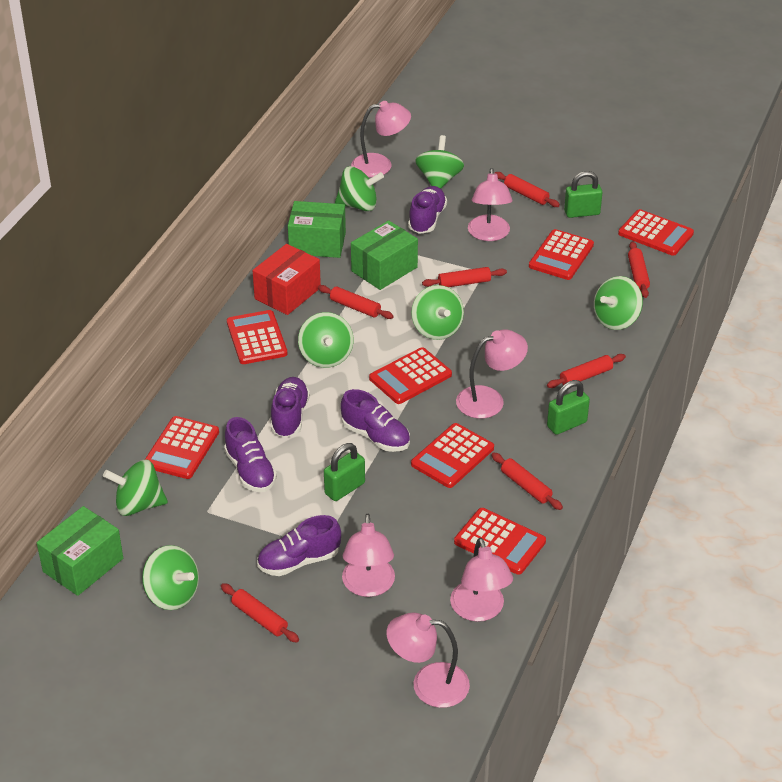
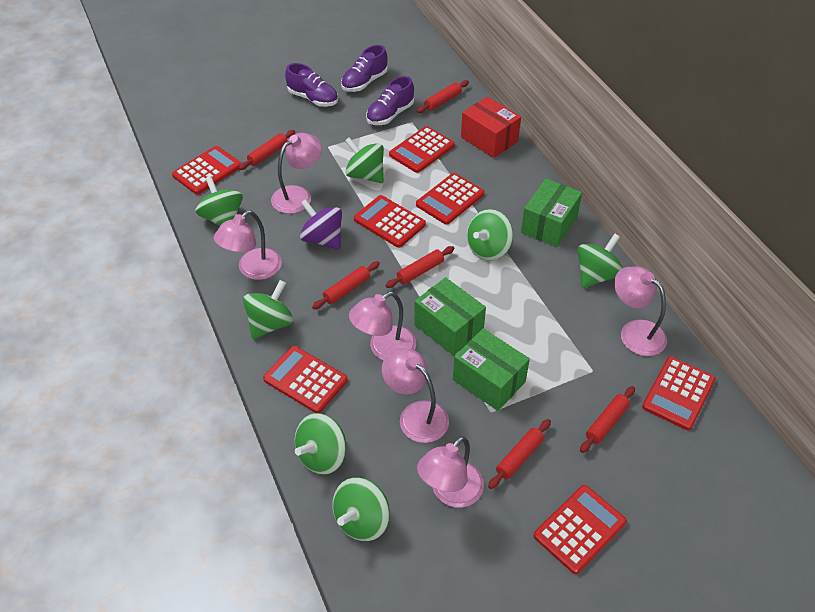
green padlock: [324,443,365,501] [547,380,590,435] [564,171,603,218] = 3 -> none = 0
purple shoe: [224,417,277,492] [257,515,341,576] [271,377,310,438] [341,389,410,452] [408,186,447,234] = 5 -> [285,63,338,107] [341,45,388,92] [366,76,414,125] = 3
purple spinning top: none = 0 -> [300,199,342,250] = 1
red rolling pin: [221,583,299,643] [318,285,394,319] [422,267,507,287] [491,452,563,510] [495,172,560,207] [547,354,626,388] [628,241,650,298] = 7 -> [238,130,295,170] [312,261,380,309] [385,246,455,288] [417,80,469,113] [488,419,551,489] [580,386,635,453] = 6

